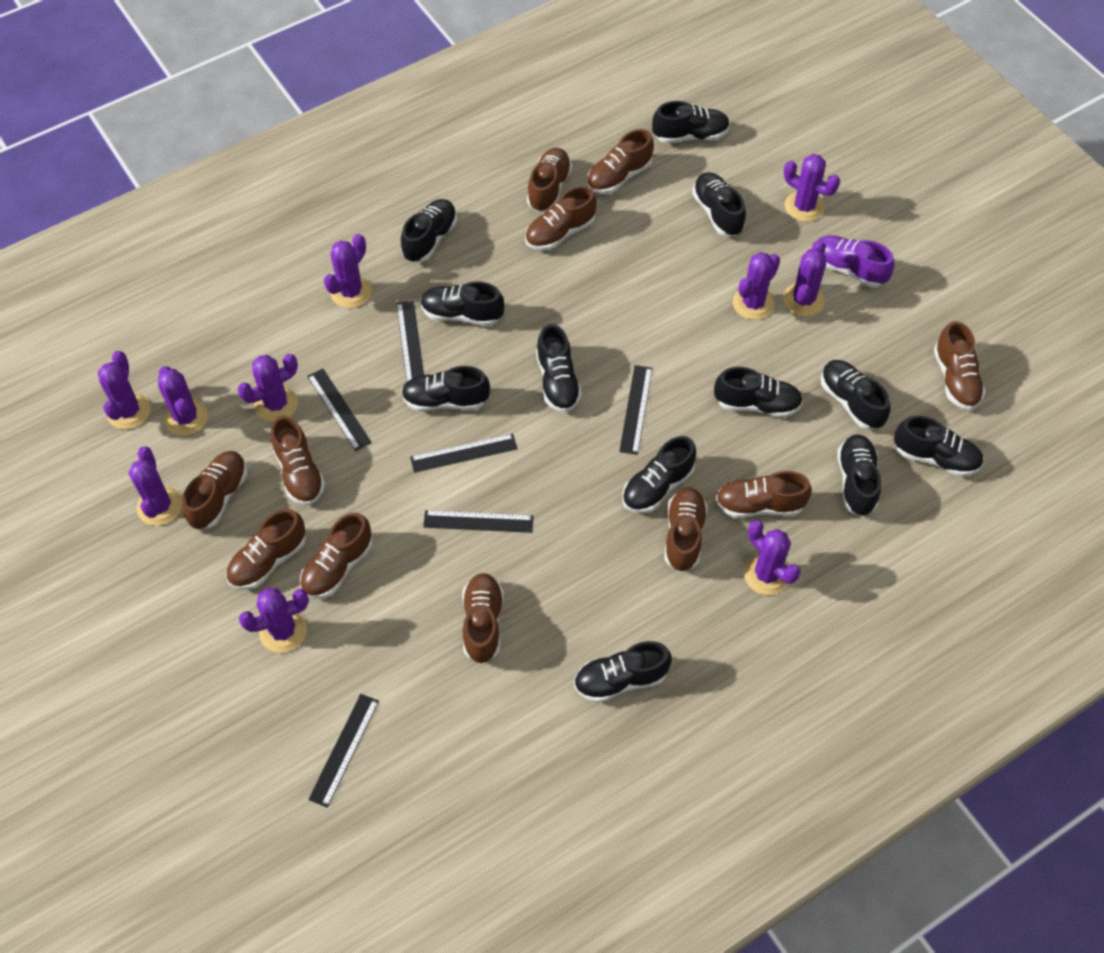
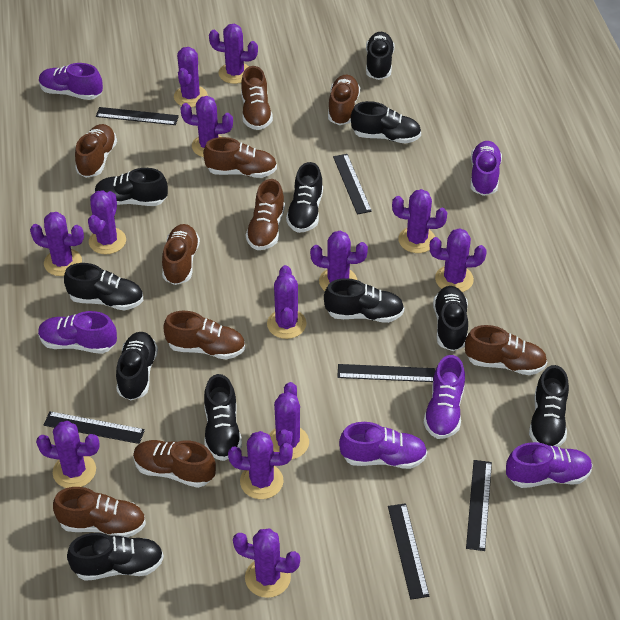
black shoe: [401,199,457,262] [401,366,490,411] [421,281,504,326] [536,324,582,413] [574,641,672,703] [623,436,696,513] [652,101,730,143] [692,172,746,236] [714,367,803,418] [821,360,891,429] [837,434,881,516] [894,416,983,477] = 12 -> [64,263,143,310] [67,533,164,581] [95,168,168,206] [116,332,158,400] [204,374,242,461] [286,162,323,233] [324,278,404,323] [351,101,421,144] [366,32,395,80] [433,286,468,351] [529,365,569,447] = 11
brown shoe: [182,451,247,529] [226,509,306,590] [271,416,325,505] [300,513,373,599] [462,573,504,663] [525,186,596,251] [527,148,572,212] [587,129,654,194] [664,487,708,572] [715,471,812,518] [934,321,986,410] = 11 -> [53,487,146,538] [75,124,117,178] [133,440,216,488] [162,224,200,285] [164,311,245,360] [203,137,277,178] [241,66,273,130] [246,179,285,250] [328,75,360,125] [465,325,547,375] = 10
purple cactus: [98,351,151,430] [129,446,182,526] [158,366,208,436] [238,354,298,422] [239,588,309,653] [324,234,372,308] [733,252,780,320] [744,520,801,595] [783,240,826,316] [784,154,840,222] = 10 -> [30,212,84,276] [36,421,100,488] [88,190,126,254] [174,47,208,107] [180,96,233,157] [209,24,258,84] [228,431,293,499] [233,528,300,598] [267,265,307,339] [269,382,309,460] [310,231,368,291] [392,189,447,253] [430,228,486,292] = 13
purple shoe: [817,235,894,288] = 1 -> [38,311,117,354] [39,63,103,100] [339,422,427,469] [423,355,465,439] [470,141,502,196] [506,442,593,488] = 6

